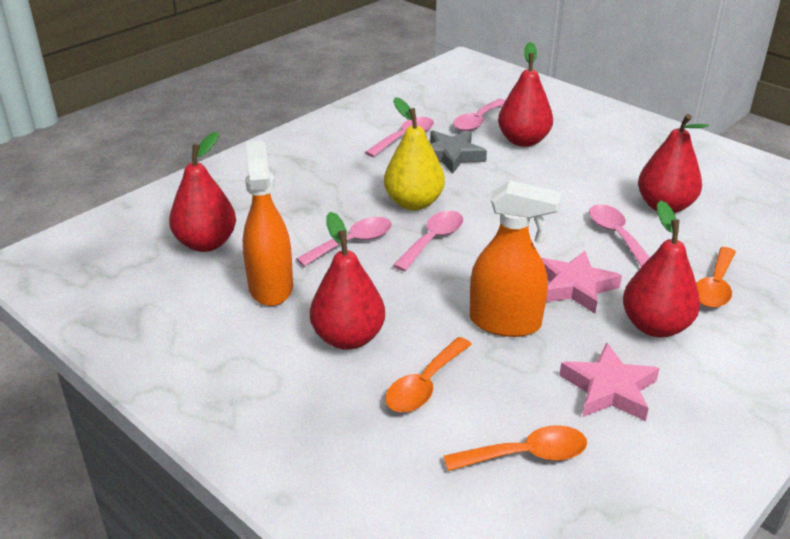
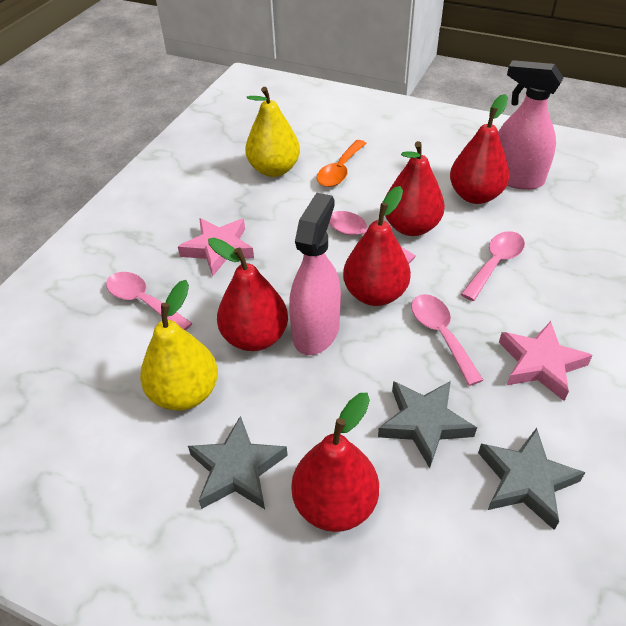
grey star: [430,131,487,174] = 1 -> [188,416,288,509] [378,381,477,468] [478,428,586,530] = 3
orange spoon: [385,337,472,412] [444,425,587,471] [696,247,736,308] = 3 -> [317,140,367,187] = 1
orange spray bottle: [243,141,293,306] [470,180,562,337] = 2 -> none = 0
pink spoon: [296,217,392,266] [365,117,434,157] [393,211,463,271] [453,99,506,131] [589,204,650,267] = 5 -> [106,272,192,331] [329,211,416,263] [411,294,483,386] [461,231,525,301] = 4
pink spray bottle: none = 0 -> [289,193,341,355] [498,60,564,190] = 2
yellow pear: [384,97,445,210] = 1 -> [140,280,218,411] [245,87,300,177] = 2

